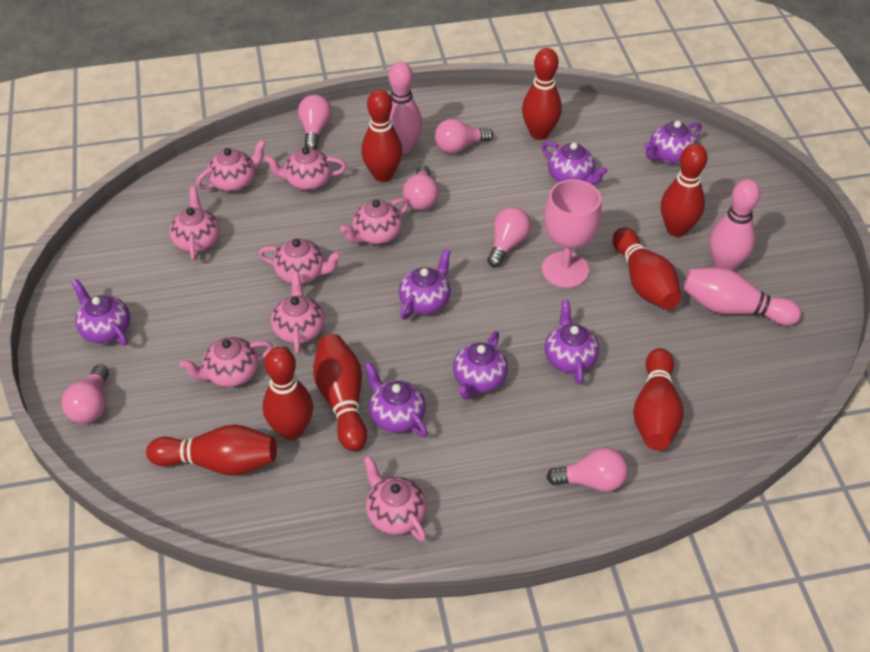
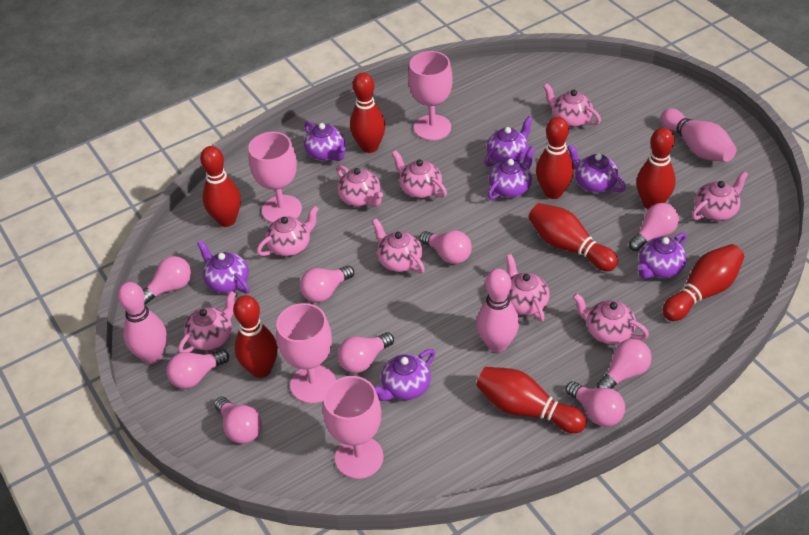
pink goblet: [542,179,602,288] = 1 -> [248,132,302,223] [276,303,336,404] [323,376,384,479] [408,51,453,141] = 4
pink light bulb: [62,364,109,424] [298,95,332,150] [403,165,439,210] [435,119,493,154] [487,207,531,267] [546,447,628,492] = 6 -> [143,256,191,305] [166,350,229,389] [214,397,262,444] [300,265,354,303] [338,332,394,373] [420,231,472,264] [566,381,625,427] [596,339,652,389] [629,203,679,251] = 9
pink teapot: [169,187,220,261] [180,337,273,387] [196,140,266,192] [259,238,342,284] [264,147,347,191] [271,272,324,354] [340,198,409,244] [364,456,427,542] = 8 -> [178,291,236,353] [257,206,319,257] [337,165,383,207] [372,218,425,273] [392,150,447,198] [506,254,550,322] [543,83,601,128] [573,293,649,345] [692,171,748,221] = 9

